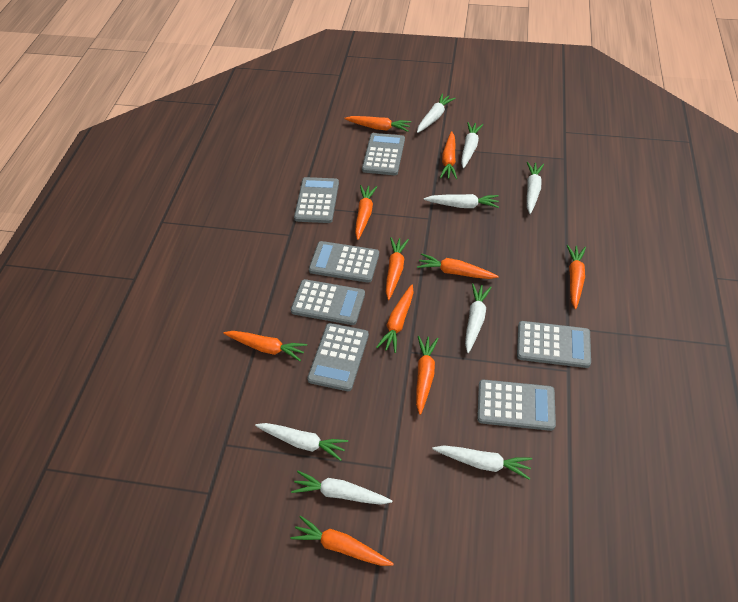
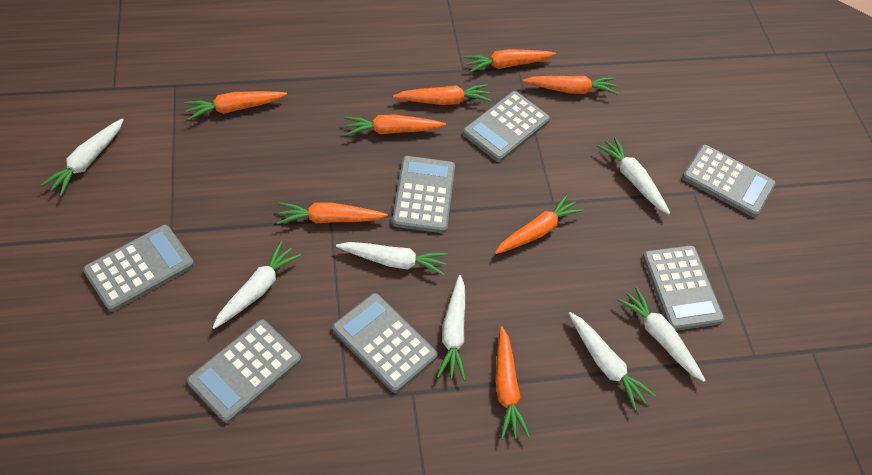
orange carrot: [223,331,307,361] [290,516,394,566] [344,116,411,132] [355,185,377,240] [376,284,414,353] [386,237,409,300] [416,336,439,415] [417,253,499,279] [440,131,457,179] [567,245,586,309] = 10 -> [184,91,287,120] [277,203,388,224] [344,114,446,136] [393,84,491,105] [464,49,556,73] [495,194,584,254] [495,326,530,440] [522,76,618,94] = 8
white carrot: [255,423,348,461] [291,471,393,505] [417,93,456,133] [424,194,499,208] [432,445,532,480] [461,122,483,168] [465,283,492,353] [527,162,544,214] = 8 -> [41,119,124,196] [212,241,301,329] [336,242,448,276] [437,275,466,381] [568,312,656,410] [597,137,670,214] [617,287,706,382] = 7

